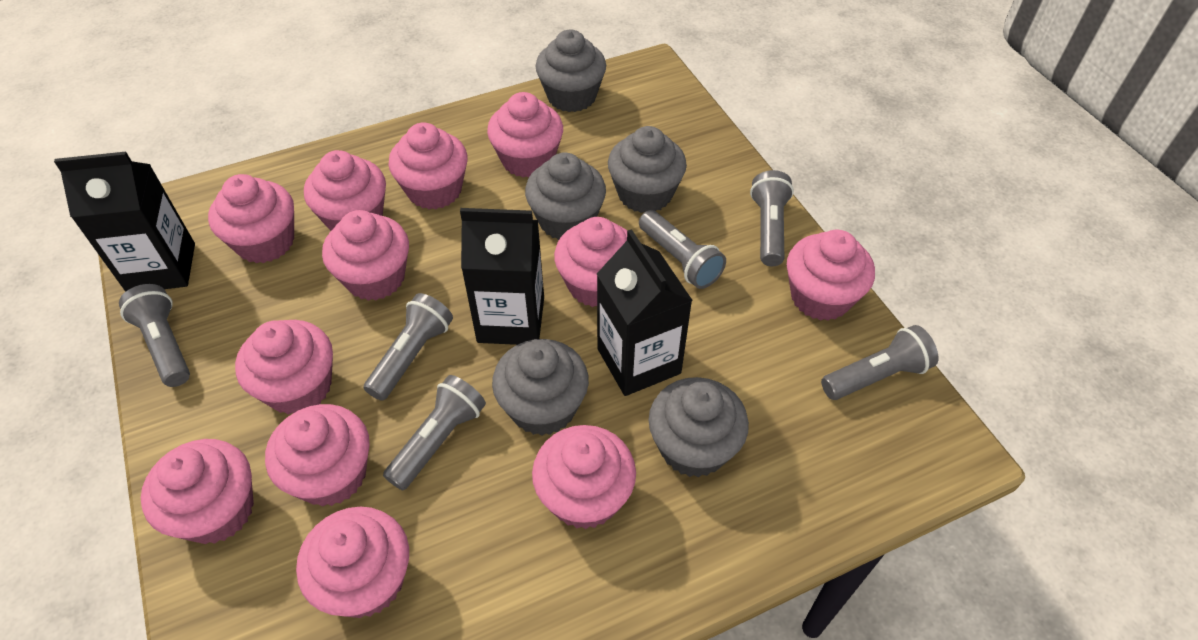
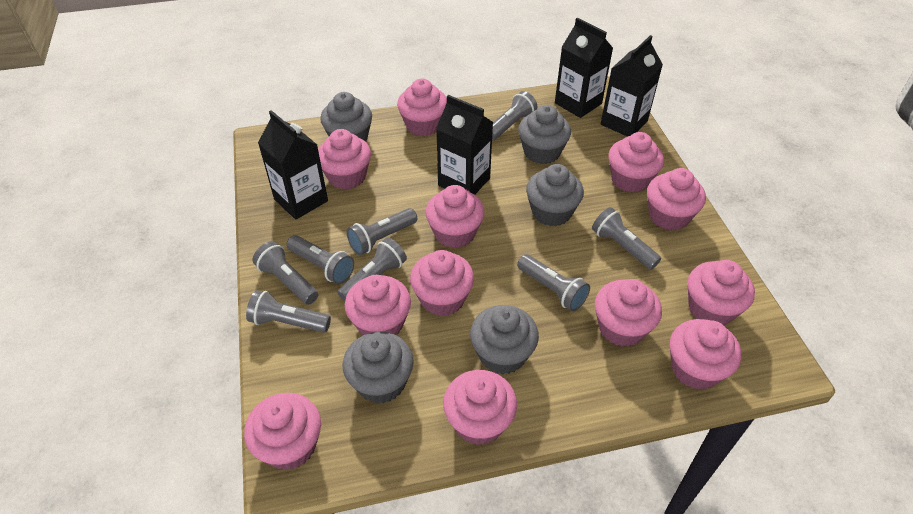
black carton: [54,152,195,292] [460,208,544,345] [597,229,693,396] = 3 -> [258,110,328,220] [436,95,493,195] [555,18,613,118] [601,35,663,137] = 4
grey flashlight: [119,284,190,387] [363,293,453,401] [383,375,486,491] [639,210,726,289] [750,170,794,266] [821,325,938,400] = 6 -> [246,290,331,333] [252,241,318,305] [286,235,354,284] [337,238,407,302] [347,208,417,255] [492,91,537,140] [517,254,590,311] [592,207,661,270] = 8

